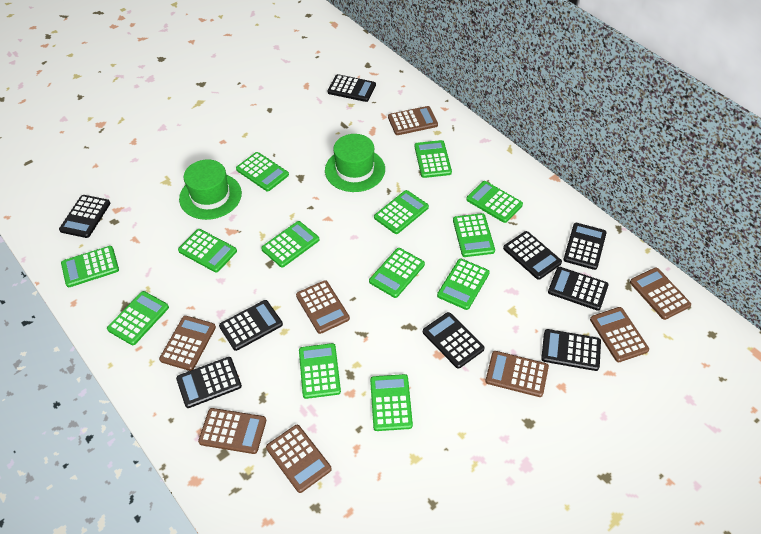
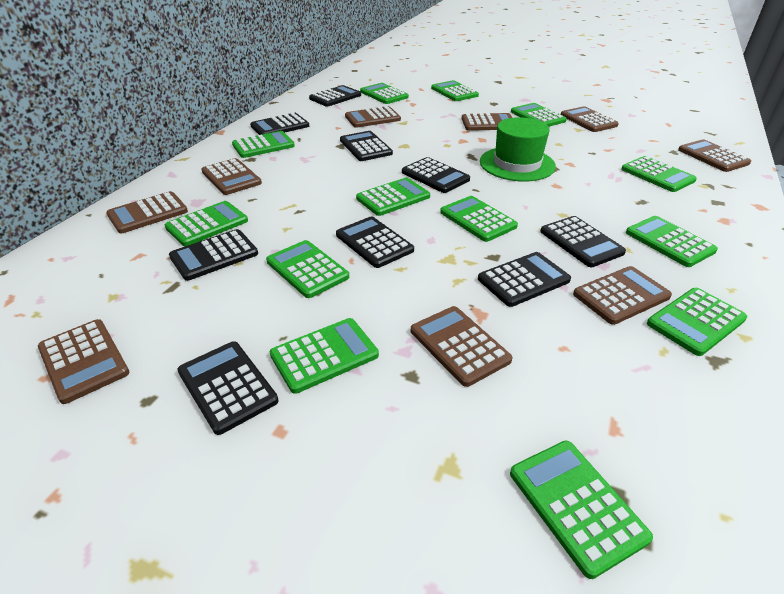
brown calculator: [159,316,216,371] [198,408,266,454] [266,425,332,493] [296,280,350,334] [388,106,438,135] [485,351,549,397] [590,307,649,362] [630,267,691,320] = 8 -> [38,319,129,404] [106,191,188,233] [202,158,262,195] [345,106,401,128] [411,306,513,387] [462,113,512,131] [561,106,619,132] [573,266,672,325] [678,139,751,172] = 9
green hat: [179,159,242,220] [325,134,385,192] = 2 -> [480,117,556,182] = 1

